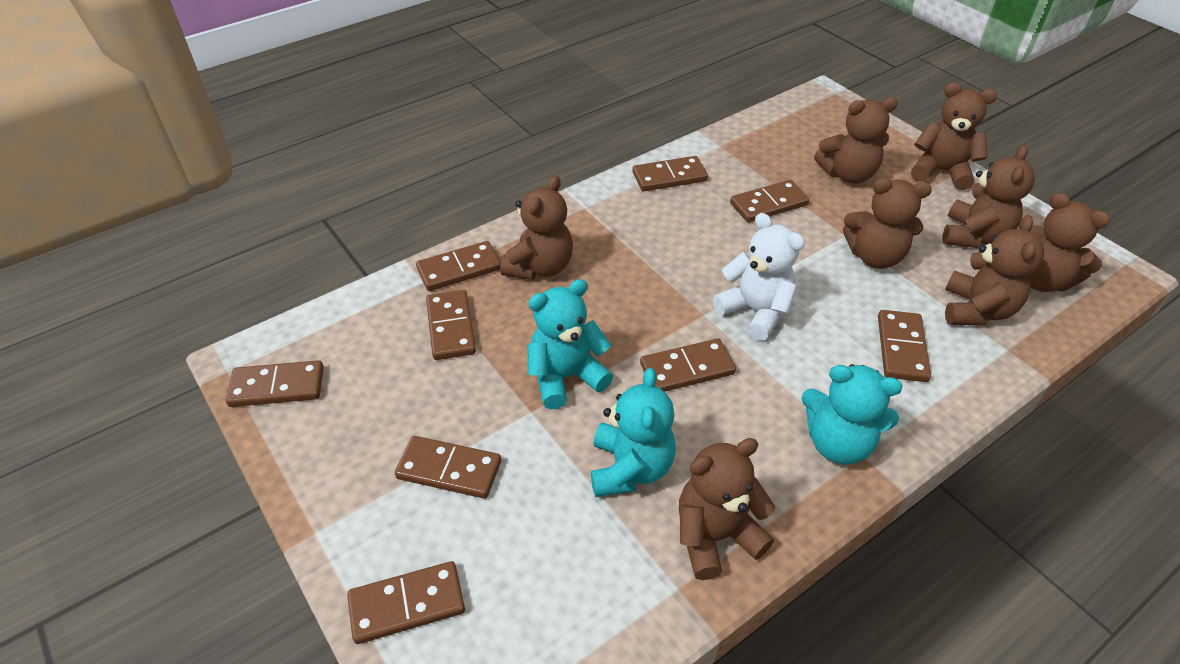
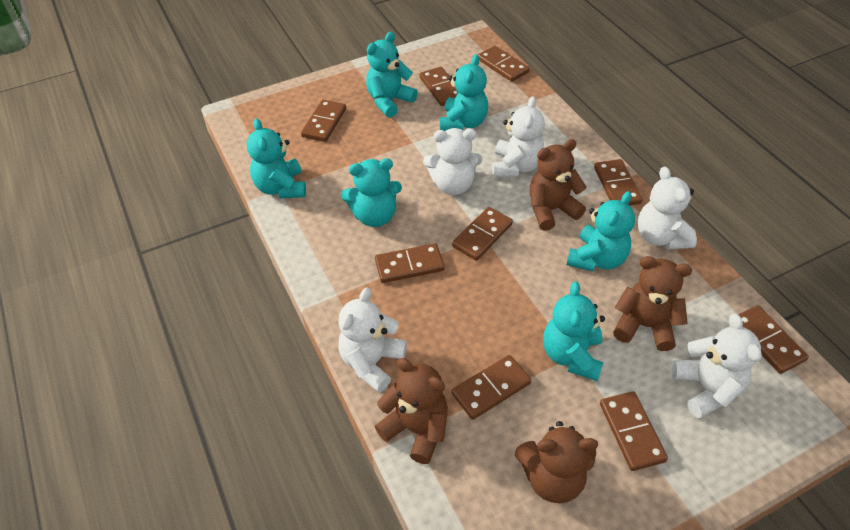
brown teddy bear: [500,175,573,280] [679,438,775,580] [814,97,898,184] [843,178,932,269] [911,83,997,190] [942,145,1035,248] [945,215,1044,326] [1029,193,1110,292] = 8 -> [375,358,448,464] [515,421,598,503] [530,139,587,231] [613,256,692,351] = 4
turquoise teddy bear: [527,279,613,409] [591,368,676,497] [801,364,902,465] = 3 -> [247,118,306,198] [341,158,402,227] [366,32,418,118] [440,54,488,131] [543,281,605,381] [567,191,635,271] = 6
white teddy bear: [713,213,805,341] = 1 -> [338,287,407,393] [423,128,482,195] [492,96,545,178] [638,167,697,249] [671,314,762,418] = 5

